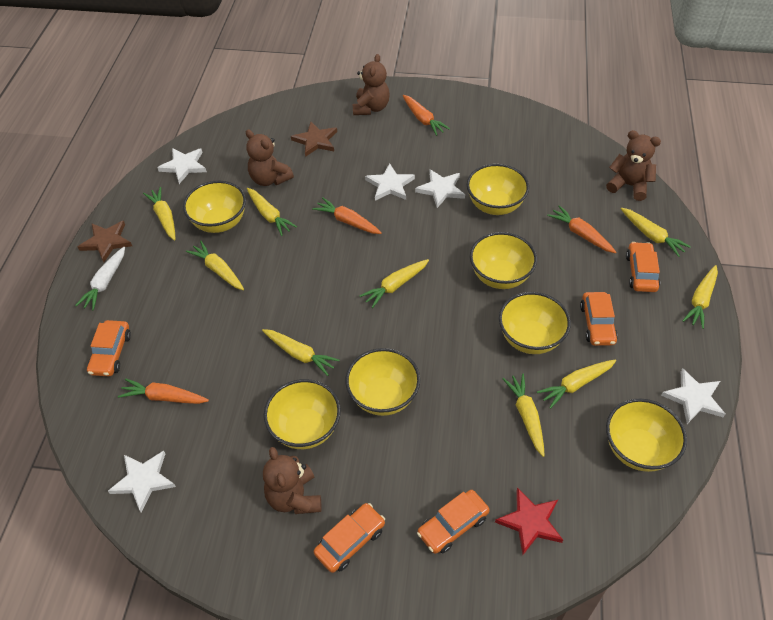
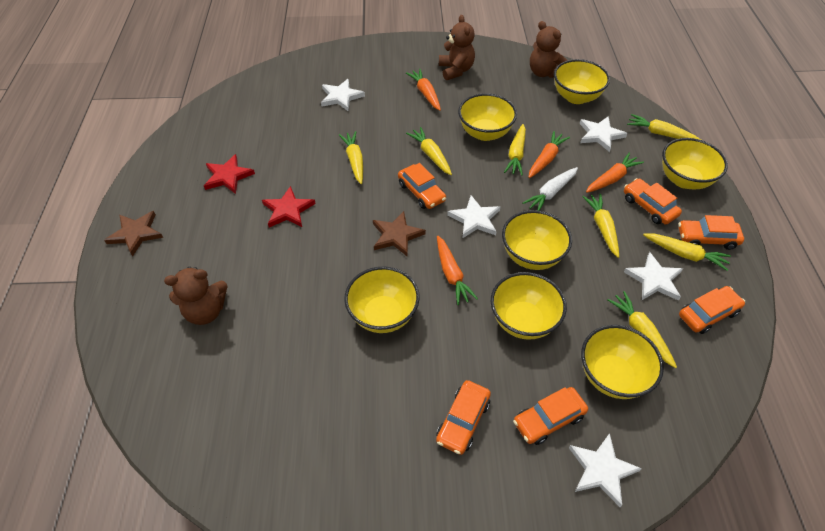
brown teddy bear: [246,129,294,186] [263,447,321,514] [353,54,390,115] [606,130,661,201] = 4 -> [164,267,227,325] [439,15,475,80] [530,21,568,78] = 3
orange car: [87,320,131,376] [314,503,385,573] [417,490,490,554] [580,292,618,346] [626,242,660,292] = 5 -> [398,163,446,209] [436,380,491,455] [513,387,588,445] [624,178,682,224] [678,215,744,250] [679,286,745,334] = 6
red star: [495,488,563,555] = 1 -> [204,154,255,194] [262,186,316,227] = 2
yellow carrot: [143,187,175,240] [186,241,244,290] [247,188,297,236] [262,329,340,376] [359,259,429,308] [503,374,545,457] [537,360,616,409] [621,208,691,257] [682,265,718,329] = 9 -> [339,131,363,184] [406,127,452,175] [504,124,526,176] [582,194,619,258] [607,291,677,368] [627,114,701,140] [643,233,731,271] = 7

